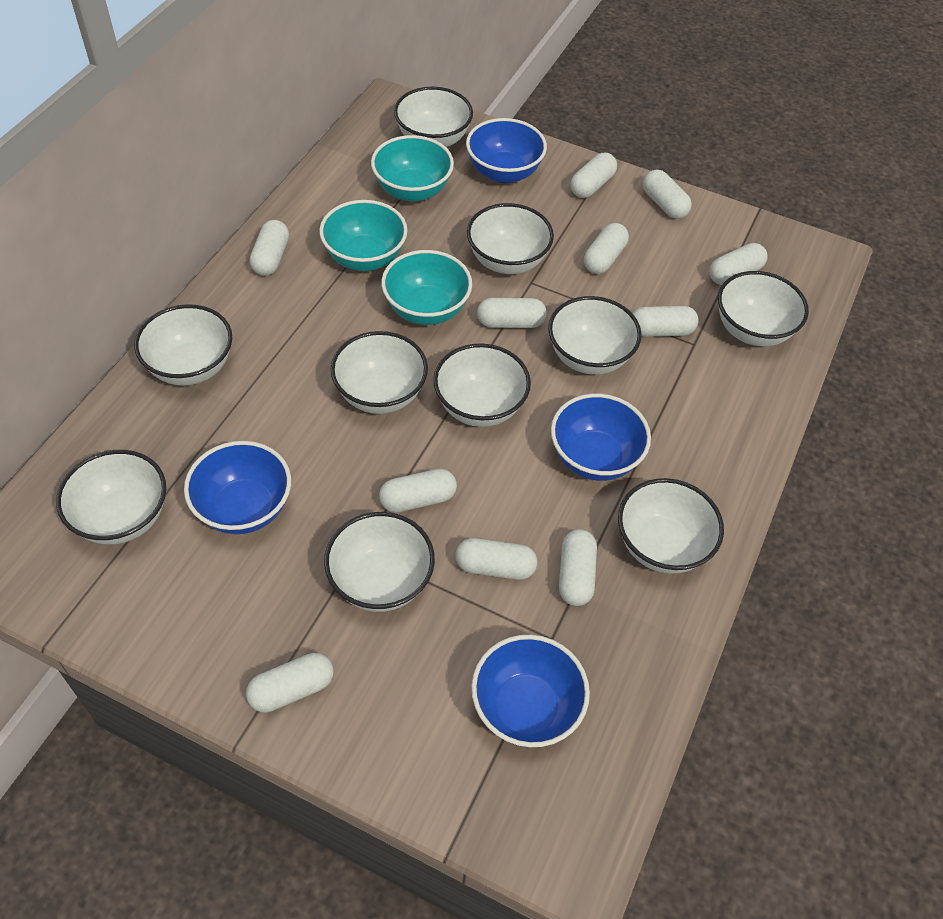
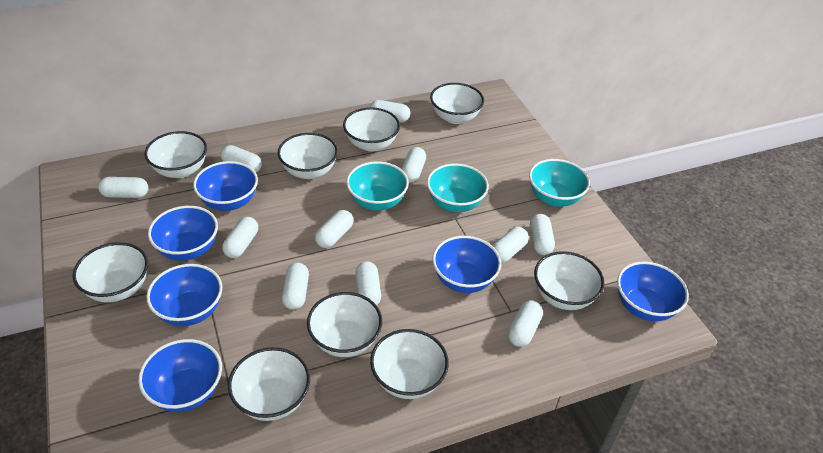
blue bowl: [184,441,291,534] [466,118,547,183] [471,635,590,747] [551,394,651,481] = 4 -> [138,339,222,412] [146,264,222,326] [148,206,218,261] [193,161,258,211] [432,236,501,293] [617,262,689,321] = 6
white bowl: [56,450,166,544] [134,304,232,386] [324,512,435,612] [330,331,428,414] [394,87,473,147] [433,343,531,427] [467,203,554,274] [548,296,641,375] [618,478,724,574] [718,271,809,346] = 10 -> [72,242,148,302] [144,131,207,178] [228,347,310,421] [278,133,338,179] [307,292,382,357] [343,107,400,151] [370,329,449,399] [430,83,484,124] [534,251,604,310] = 9

